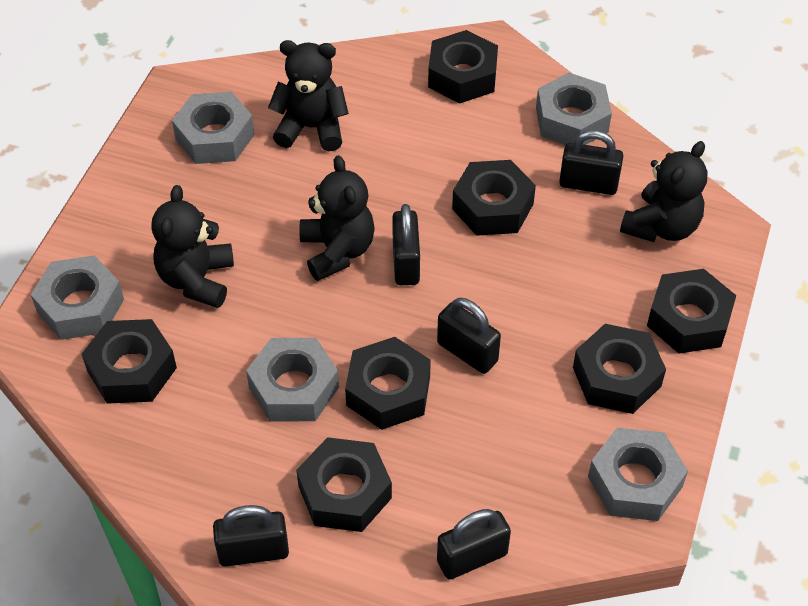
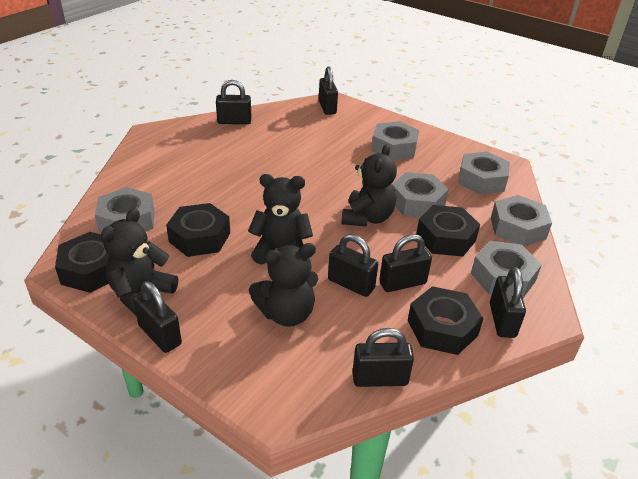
black nut: [82,319,177,404] [296,437,392,532] [345,337,431,430] [428,30,498,104] [452,160,536,236] [573,324,666,414] [647,269,736,354] = 7 -> [55,232,110,293] [166,203,230,257] [408,286,483,355] [416,205,480,257] = 4
black padlock: [213,505,289,567] [392,204,420,285] [437,298,501,374] [437,509,511,580] [559,130,623,195] = 5 -> [133,281,182,353] [216,80,251,124] [319,67,338,115] [328,234,378,297] [352,328,414,387] [379,234,432,292] [490,267,526,338] = 7
grey nut: [31,255,124,340] [172,92,255,164] [246,338,339,422] [536,73,612,145] [588,428,688,521] = 5 -> [95,187,154,233] [371,121,419,160] [392,172,449,217] [458,152,510,195] [471,241,542,298] [491,195,552,247] = 6

